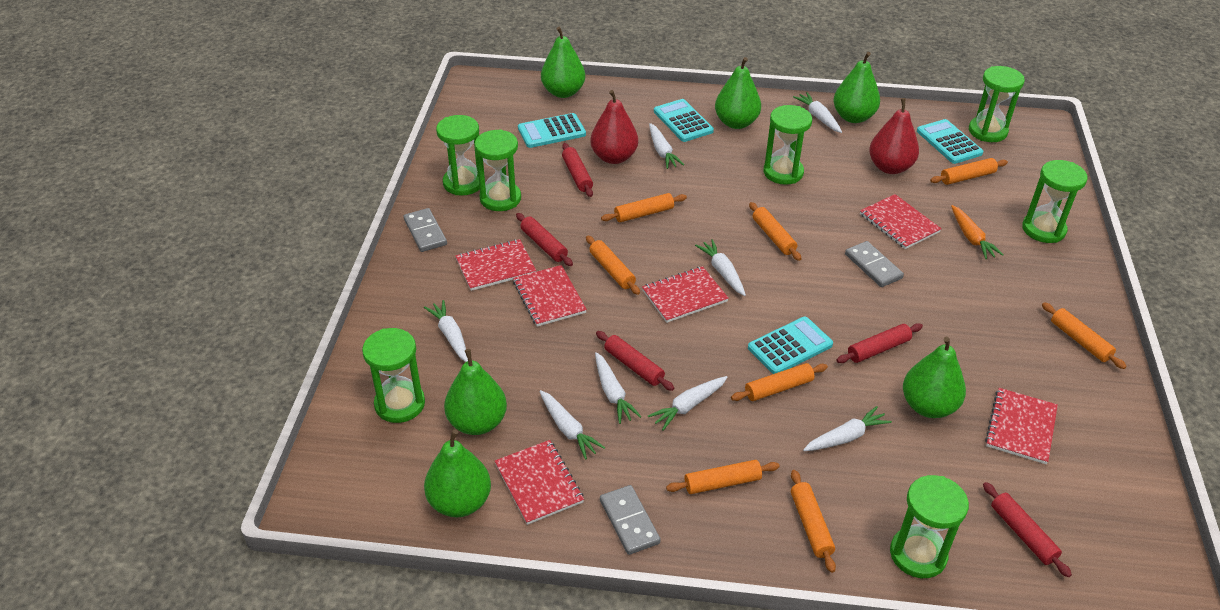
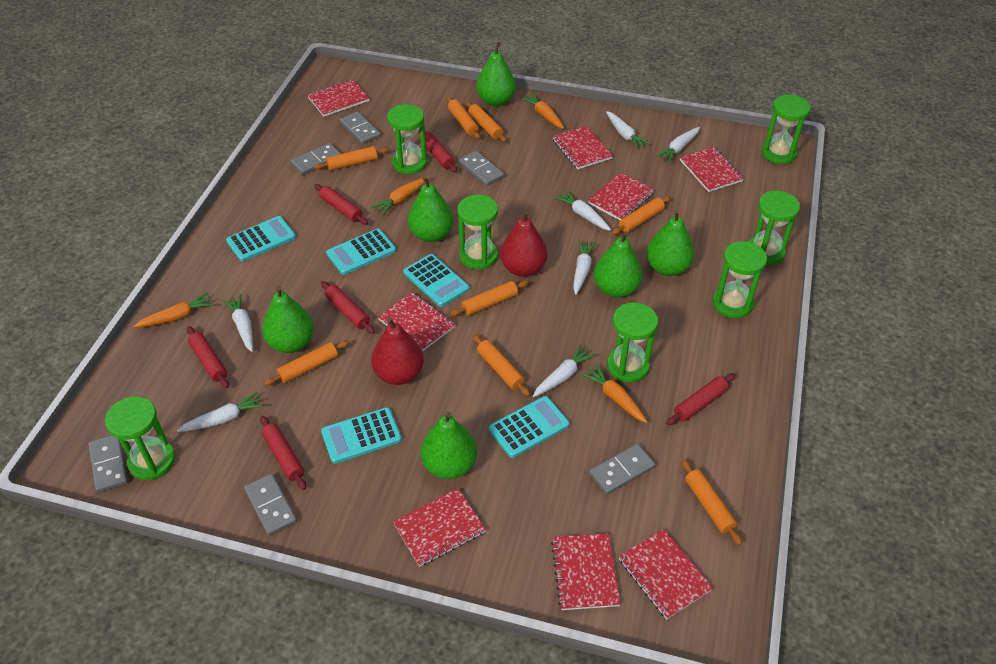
grey domino: [404,208,447,252] [600,485,661,555] [845,241,904,287] = 3 -> [88,435,128,493] [244,474,297,536] [291,143,341,175] [340,112,381,144] [459,151,504,186] [589,444,655,494] = 6
orange carrot: [951,205,1004,259] = 1 -> [133,293,214,328] [372,176,429,215] [520,93,564,129] [581,364,648,423] = 4
red notebook: [456,239,536,291] [495,440,584,525] [513,265,587,327] [642,266,729,323] [860,194,941,249] [985,388,1058,464] = 6 -> [308,80,370,117] [378,292,456,352] [393,488,486,567] [551,533,621,610] [552,126,613,169] [588,172,654,220] [618,529,713,619] [680,147,744,192] = 8
red rolling pin: [516,213,573,266] [562,143,593,197] [596,331,674,391] [837,323,923,363] [983,482,1072,577] = 5 -> [187,326,229,388] [260,416,306,490] [314,184,368,225] [321,281,375,334] [418,129,457,173] [666,373,736,425] = 6
turquoise calculator: [518,113,586,148] [654,99,714,142] [748,317,833,374] [917,119,983,164] = 4 -> [226,216,296,261] [321,407,402,464] [326,229,396,275] [403,254,469,307] [489,396,570,458] = 5
white carrot: [424,300,468,362] [539,390,605,460] [595,352,642,424] [648,376,727,431] [649,123,684,169] [695,239,746,296] [793,92,842,133] [803,406,892,451] = 8 -> [177,391,264,432] [223,294,253,352] [533,344,596,397] [554,190,611,231] [573,240,596,295] [606,111,650,150] [656,127,700,163] = 7

